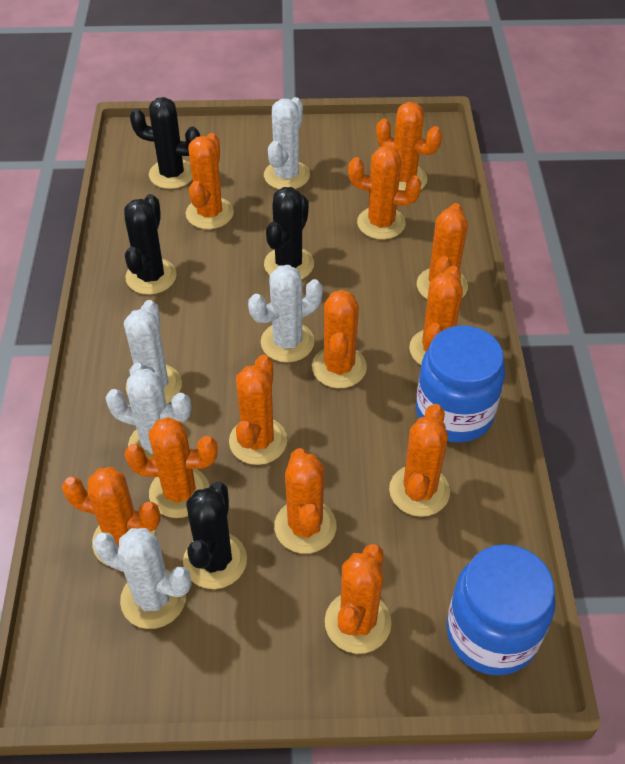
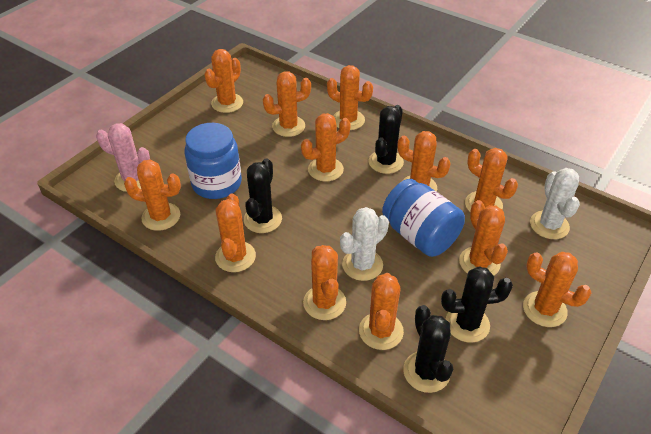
pink cactus: none = 0 -> [96,123,150,192] = 1
white cactus: [93,528,191,629] [106,369,191,458] [124,300,182,404] [248,265,323,363] [264,97,310,189] = 5 -> [340,207,389,281] [530,168,580,239] = 2

